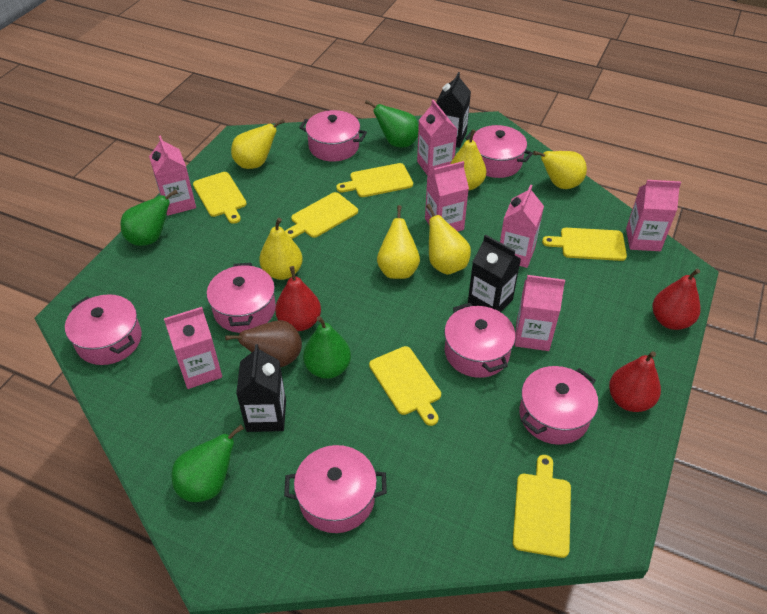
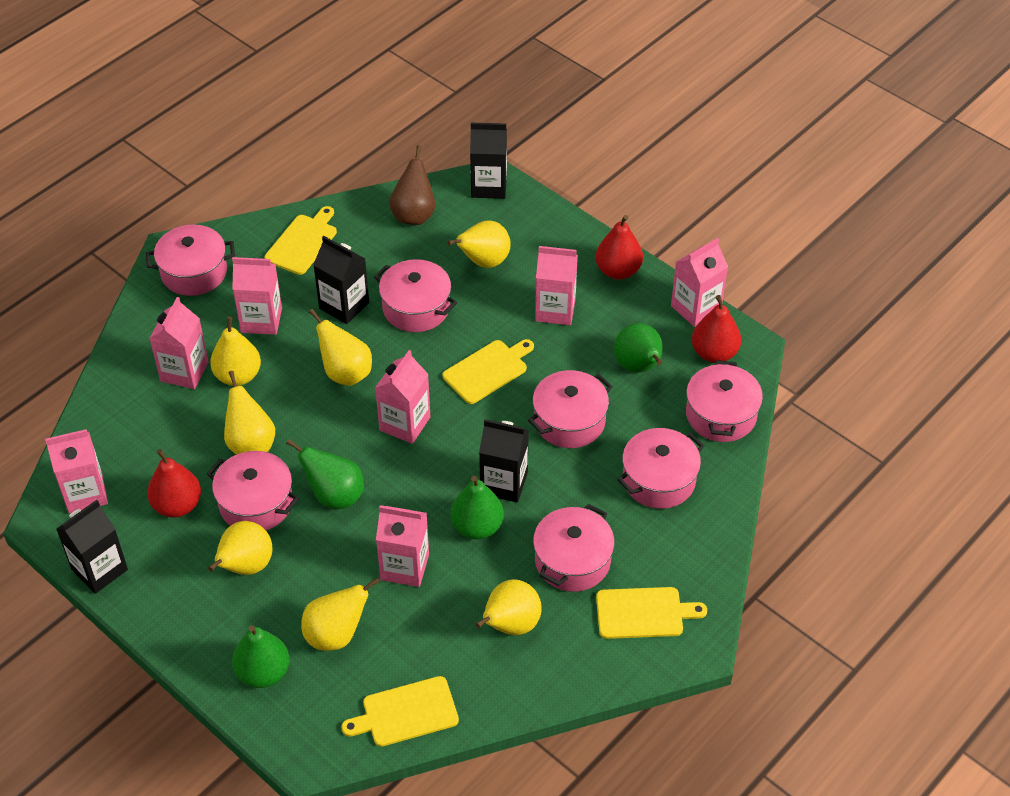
black carton: [236,344,286,432] [436,72,471,148] [468,235,521,312] = 3 -> [56,500,128,594] [313,236,369,324] [470,123,507,199] [479,419,529,502] = 4
yellow cutting board: [193,172,247,224] [285,192,358,239] [336,163,413,197] [369,346,441,426] [513,455,571,558] [542,228,627,261] = 6 -> [265,206,337,275] [341,676,459,747] [443,339,534,404] [596,587,707,639] = 4
yellow pear: [231,119,285,169] [259,218,303,280] [377,205,420,279] [426,204,471,275] [450,130,486,190] [533,151,587,189] = 6 -> [208,521,273,575] [210,316,261,386] [224,371,275,455] [301,577,380,651] [309,309,372,386] [447,221,511,268] [475,579,542,635] = 7

